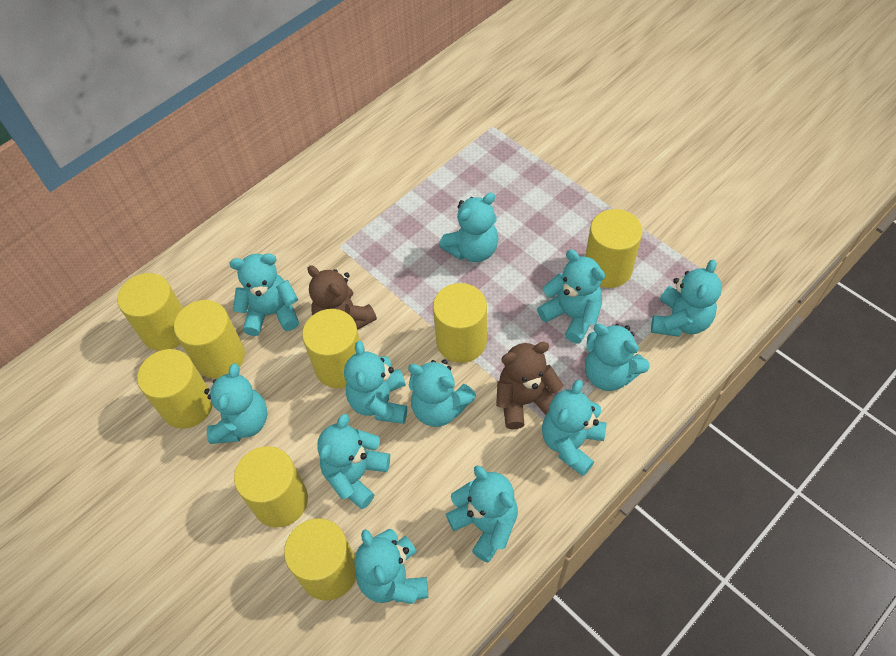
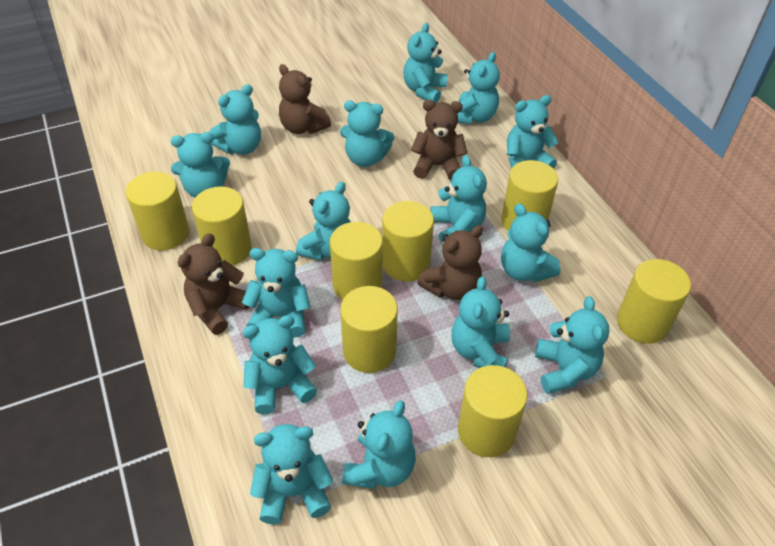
brown teddy bear: [308,265,377,330] [496,342,563,429] = 2 -> [178,233,249,335] [279,64,331,134] [411,100,467,179] [417,225,483,300] = 4
turquoise teddy bear: [204,363,268,444] [230,253,299,336] [317,413,390,509] [344,341,407,424] [354,529,428,604] [408,360,476,427] [439,193,499,262] [446,465,518,563] [537,250,605,343] [542,380,606,476] [585,324,650,391] [651,259,722,337] = 12 -> [171,132,230,198] [210,84,261,155] [242,248,310,338] [242,315,317,414] [250,424,333,525] [296,182,351,261] [340,100,394,167] [342,400,416,489] [403,23,448,104] [430,155,487,243] [451,276,510,368] [457,52,500,124] [501,203,561,282] [507,95,559,169] [535,296,609,394] = 15

